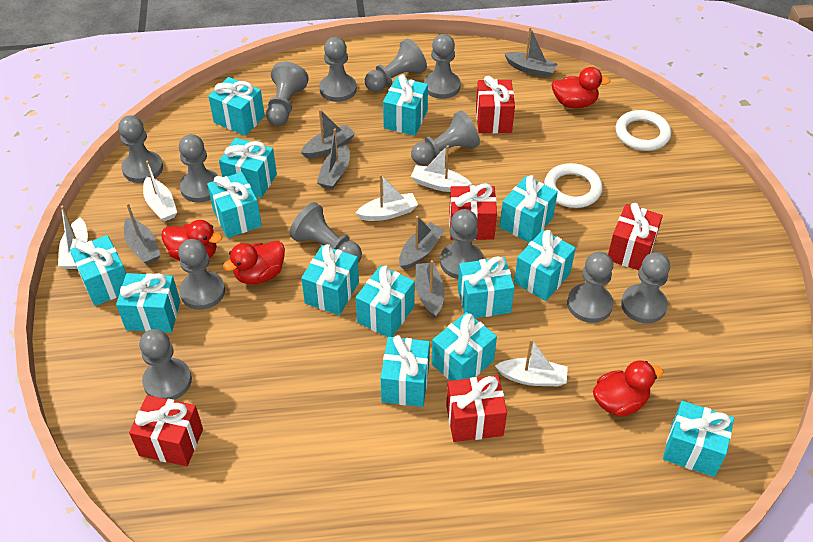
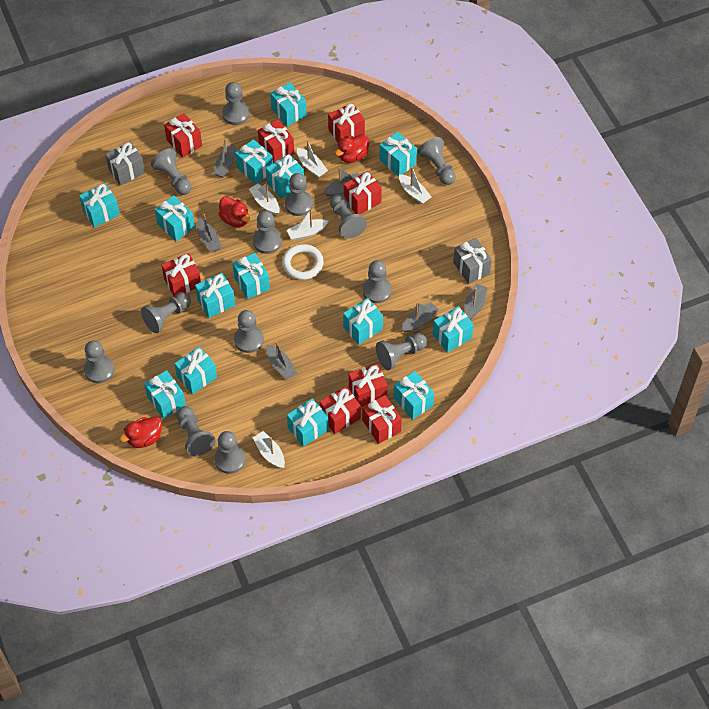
grey gift: none = 0 -> [105,142,145,186] [453,238,492,284] = 2
red duck: [161,220,222,261] [223,241,285,284] [552,67,610,108] [593,360,664,417] = 4 -> [120,417,162,448] [218,196,250,228] [335,134,369,163] = 3
red gift: [129,395,203,466] [446,375,507,442] [449,183,497,240] [476,76,515,133] [608,203,663,270] = 5 -> [162,253,201,297] [164,113,202,158] [258,120,294,163] [320,386,361,434] [328,103,365,144] [344,171,382,214] [349,364,387,407] [362,395,402,444] = 8
white ring: [544,163,603,208] [615,110,671,151] = 2 -> [282,244,324,280] = 1

